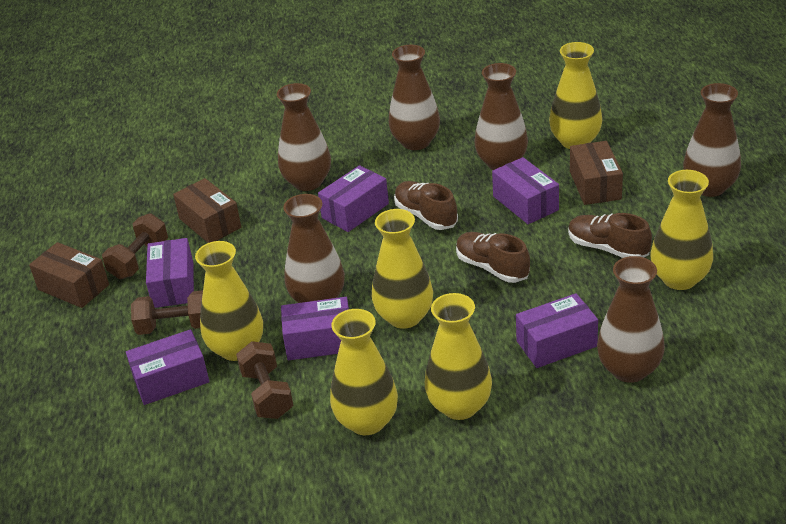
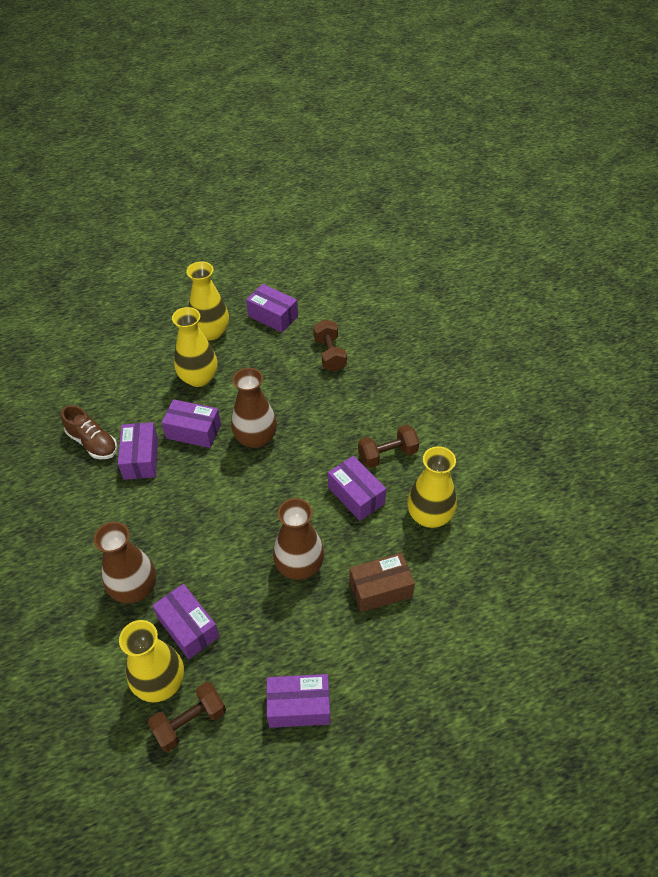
brown box: [29,242,109,308] [173,178,241,243] [570,141,623,205] = 3 -> [349,553,415,612] = 1
brown shoe: [394,181,458,230] [456,232,530,283] [568,213,652,258] = 3 -> [61,405,117,459] = 1
brown vase: [277,83,331,191] [283,194,345,303] [389,45,440,150] [474,63,528,170] [597,256,665,383] [683,83,741,197] = 6 -> [94,522,156,603] [231,368,277,448] [273,498,324,580] = 3
yellow vase: [195,241,263,361] [330,309,398,435] [372,209,433,329] [425,293,492,420] [549,42,603,149] [650,170,713,290] = 6 -> [119,620,184,702] [172,307,218,387] [186,262,229,340] [407,446,457,528] = 4

